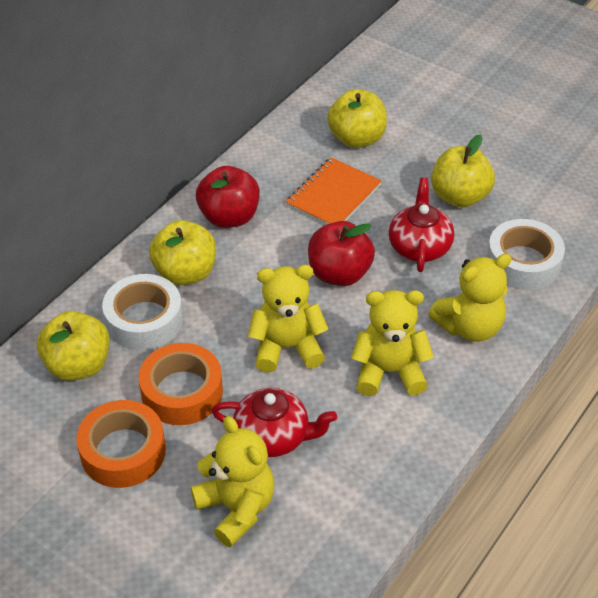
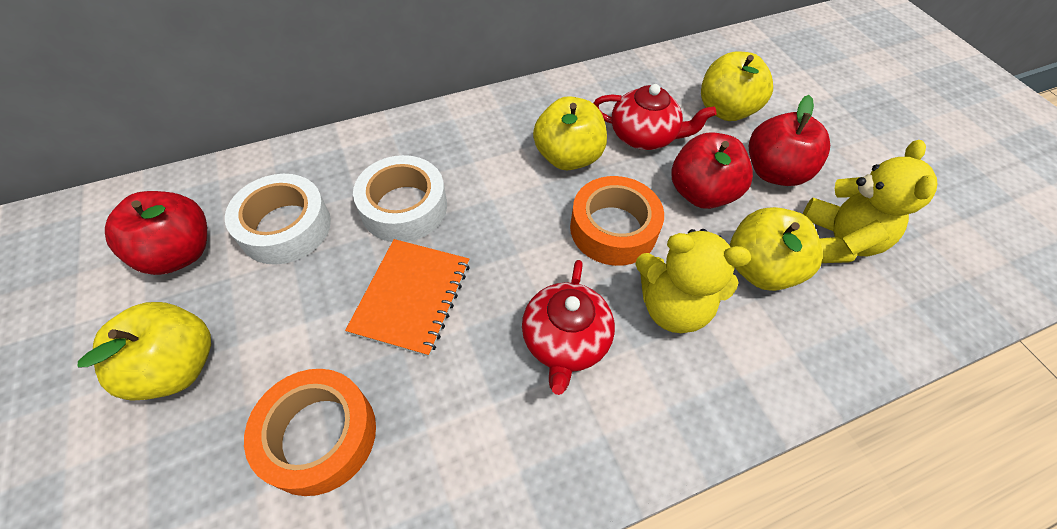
red apple: [196,166,260,228] [308,221,375,286] = 2 -> [105,191,207,275] [672,132,753,209] [749,95,830,186] = 3
yellow teddy bear: [191,416,275,547] [248,265,328,373] [351,290,434,396] [428,254,511,342] = 4 -> [635,229,751,333] [803,140,937,263] = 2

